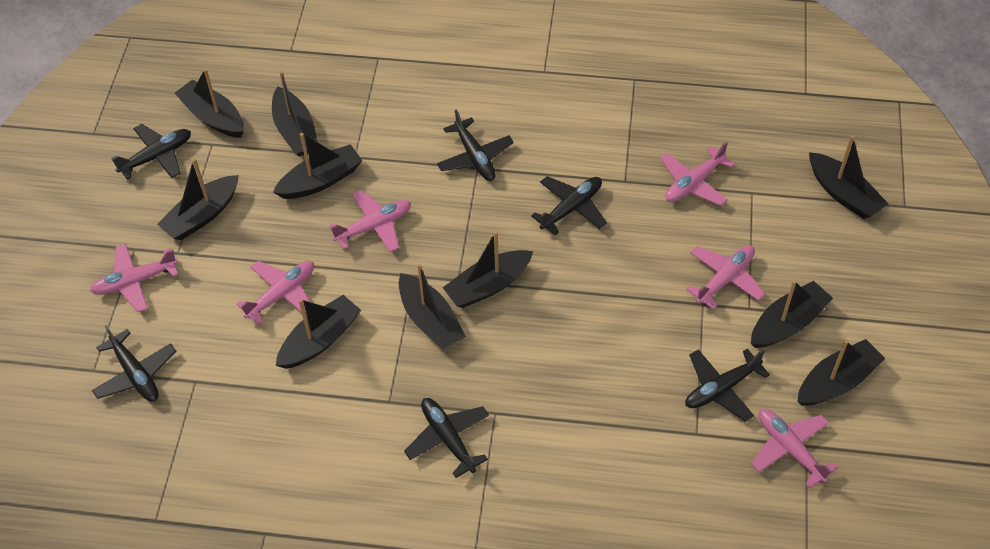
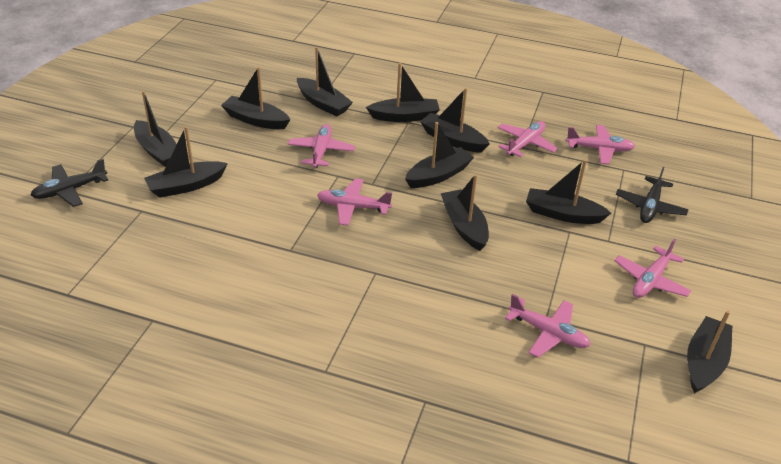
black plane: [92,325,176,402] [112,124,191,179] [404,398,489,478] [437,109,514,181] [531,176,607,235] [685,349,770,422] = 6 -> [30,159,108,207] [616,167,689,223] = 2

